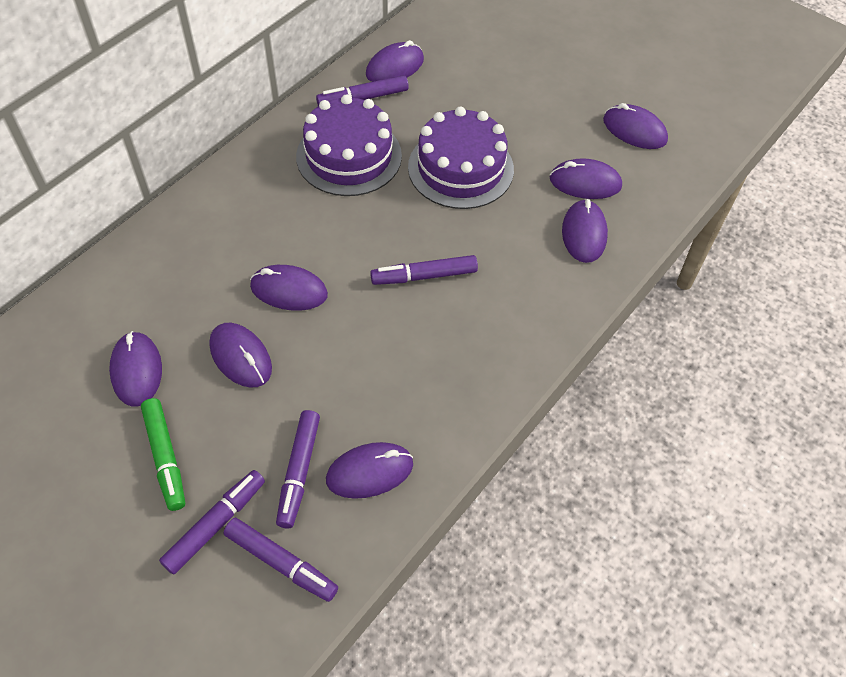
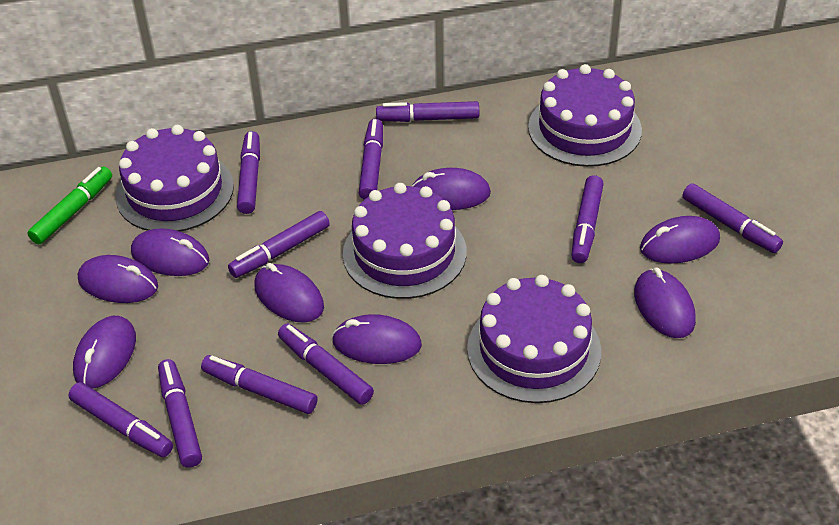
purple cake: [296,94,402,196] [408,107,514,209] = 2 -> [115,125,234,232] [343,183,467,299] [467,275,601,403] [528,64,642,167] = 4
purple marker: [159,470,265,575] [224,518,338,602] [276,410,320,528] [316,75,409,106] [370,255,478,285] = 5 -> [68,382,173,457] [158,359,202,468] [201,355,318,414] [228,211,330,278] [237,131,260,214] [278,323,374,405] [359,119,383,200] [376,101,479,122] [571,175,604,263] [682,183,783,253] = 10

